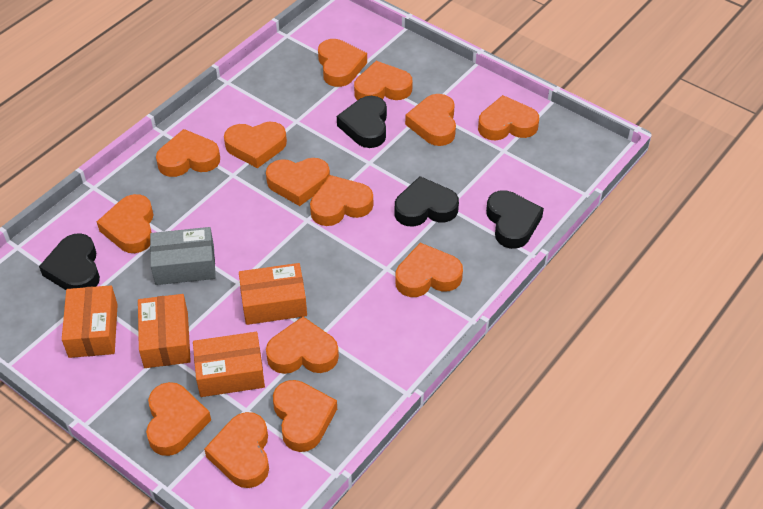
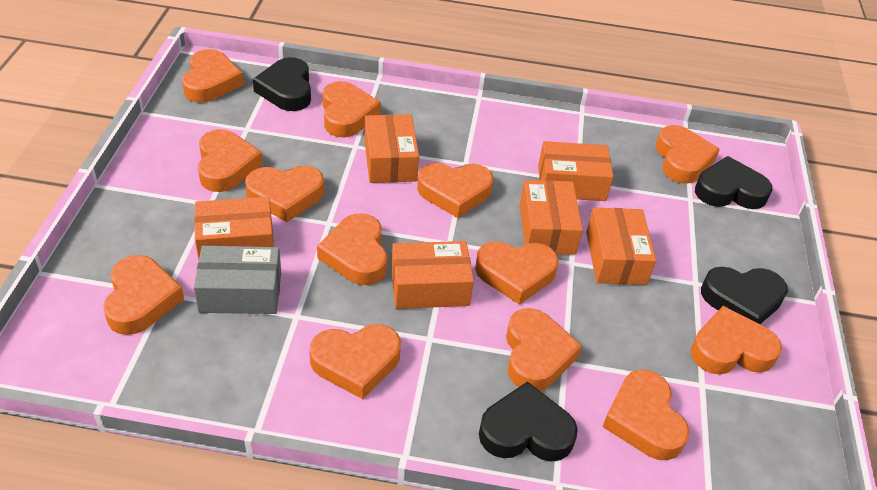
orange box: [62,285,118,358] [138,294,191,368] [193,332,265,397] [239,263,307,325] = 4 -> [194,197,274,260] [365,114,419,183] [391,241,474,309] [520,180,583,255] [538,141,613,201] [586,208,656,285] = 6
orange heart: [97,194,153,253] [146,382,211,456] [156,129,220,177] [204,412,269,488] [224,122,287,168] [266,158,330,206] [266,316,339,374] [273,380,337,452] [310,175,373,226] [318,39,367,87] [354,61,413,100] [395,243,463,297] [405,94,456,146] [478,95,539,140] = 14 -> [103,255,184,335] [182,49,244,102] [198,129,263,192] [245,165,324,222] [310,324,401,399] [317,213,387,285] [322,81,381,138] [417,163,494,218] [475,241,559,305] [506,308,582,391] [602,370,690,460] [656,125,720,184] [691,306,782,375] = 13

